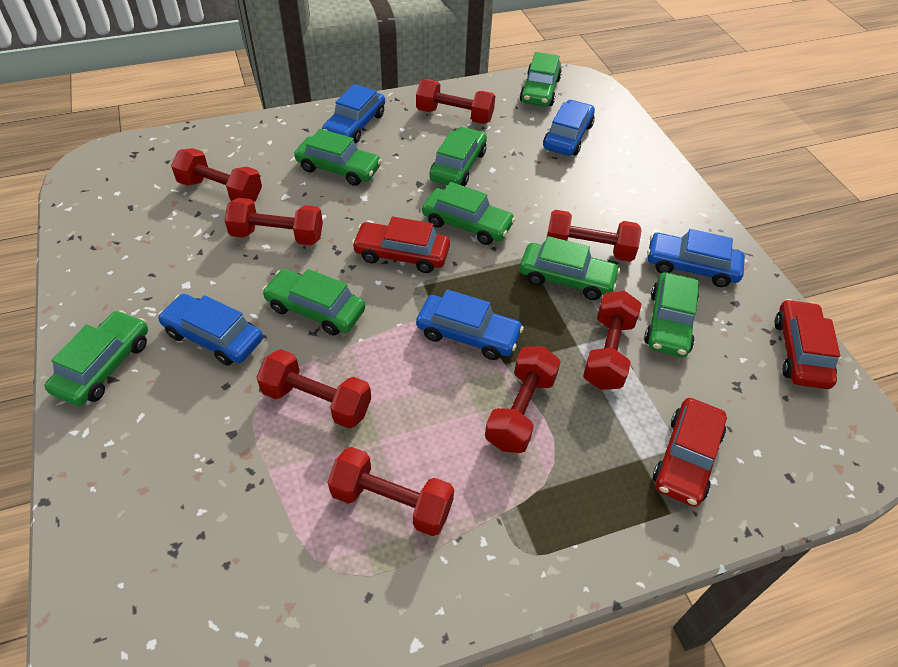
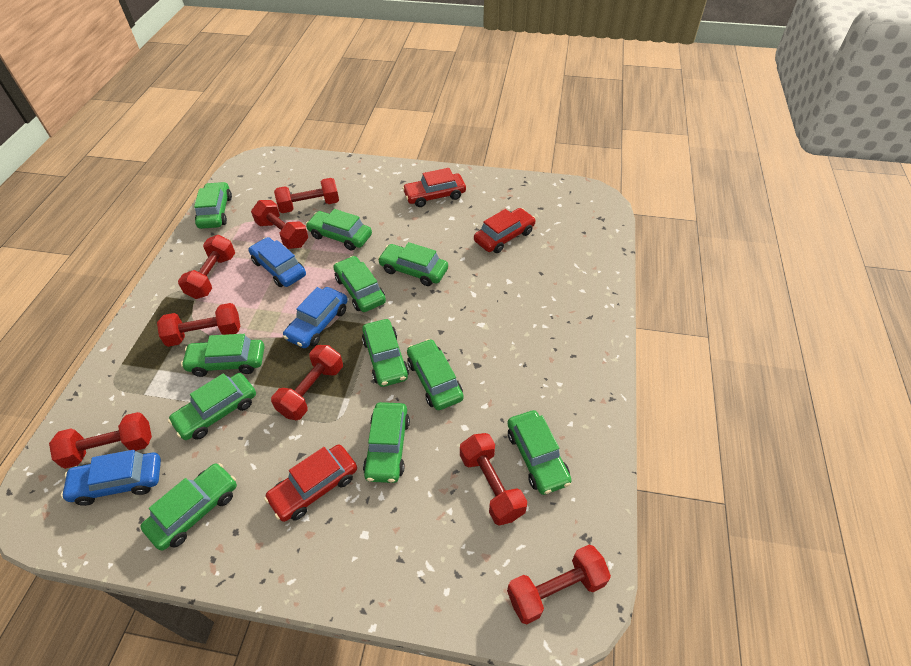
blue car: [158,294,263,366] [322,84,385,143] [416,289,524,360] [543,100,595,156] [647,229,745,287] = 5 -> [61,450,161,506] [249,237,306,287] [283,287,348,348] = 3
green car: [45,310,148,406] [262,269,365,335] [294,129,382,186] [422,182,515,245] [429,127,487,186] [520,52,562,107] [520,236,620,300] [644,272,699,357] = 8 -> [140,463,237,551] [168,373,256,440] [181,334,264,377] [194,182,232,229] [306,209,372,251] [333,256,386,312] [362,319,409,387] [363,402,410,483] [378,242,448,286] [407,339,464,410] [507,410,572,495] = 11

